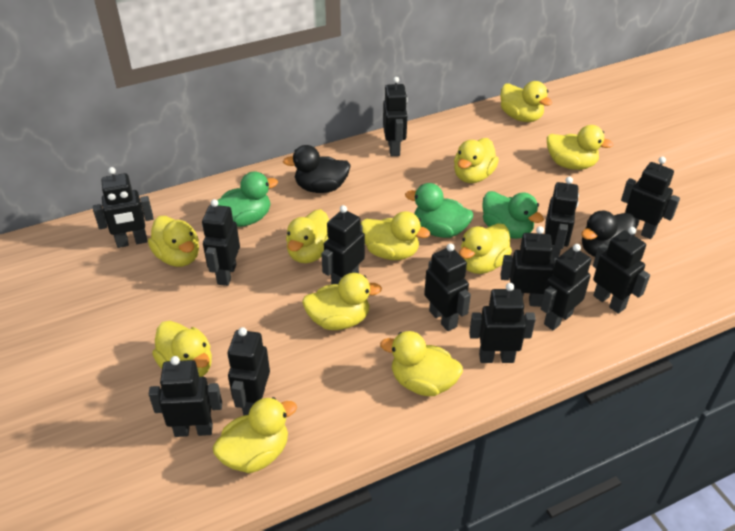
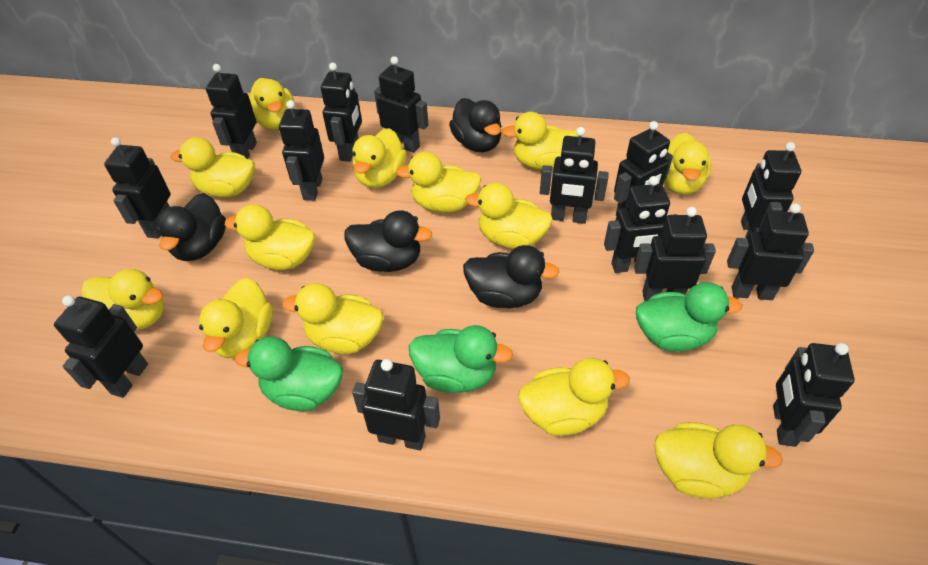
black duck: [283,145,351,193] [581,210,636,257] = 2 -> [156,193,226,261] [344,210,432,272] [449,98,501,152] [463,245,559,308] = 4
black robot: [93,167,154,248] [149,356,222,437] [202,199,240,286] [228,327,270,416] [321,205,365,285] [383,77,408,156] [424,243,471,331] [469,283,536,363] [501,226,557,307] [541,244,591,330] [545,177,579,260] [593,227,650,314] [621,157,680,239] = 13 -> [54,295,148,398] [104,137,171,239] [206,64,257,159] [279,100,324,201] [321,63,362,162] [352,359,440,450] [374,56,428,153] [540,127,609,224] [604,176,677,273] [614,121,673,216] [634,207,716,301] [727,203,814,300] [741,142,801,238] [773,343,854,447] = 14
yellow duck: [148,216,199,267] [152,321,212,377] [213,397,297,473] [286,209,329,263] [302,273,382,330] [361,211,430,260] [380,331,463,396] [454,138,499,183] [459,223,512,274] [500,81,552,122] [547,125,613,170] = 11 -> [82,269,164,331] [171,137,255,197] [199,278,273,358] [225,204,315,270] [250,78,295,130] [282,283,383,354] [352,128,407,188] [396,152,481,213] [465,183,553,249] [502,112,579,170] [518,358,630,436] [654,422,783,499] [664,132,711,195] = 13

